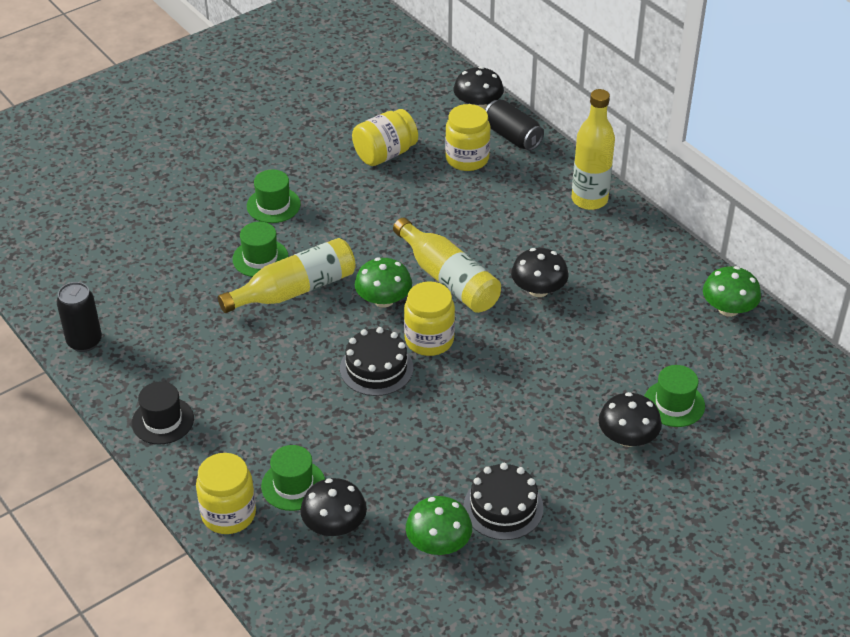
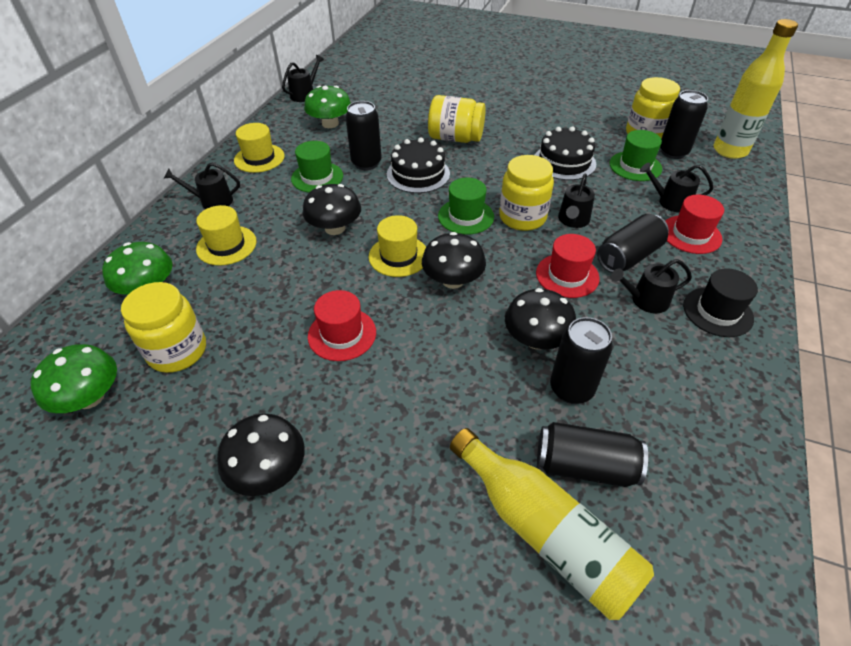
black can: [57,282,102,352] [485,100,544,151] = 2 -> [345,101,382,170] [537,422,648,487] [550,317,613,404] [597,214,669,273] [660,90,708,159] = 5
black watering can: none = 0 -> [164,162,240,209] [282,55,324,102] [558,174,595,228] [611,259,692,313] [640,163,713,213] = 5
green hat: [232,222,289,277] [247,170,301,223] [261,445,325,511] [644,365,705,427] = 4 -> [291,141,343,193] [438,178,494,235] [610,130,662,181] = 3
red hat: none = 0 -> [308,290,376,361] [536,234,600,298] [666,195,724,254] = 3
yellow bottle: [218,238,356,313] [393,218,501,313] [572,89,615,210] = 3 -> [450,428,654,620] [714,19,798,159] = 2
yellow hat: none = 0 -> [196,205,257,266] [234,123,285,173] [369,215,426,277] = 3

